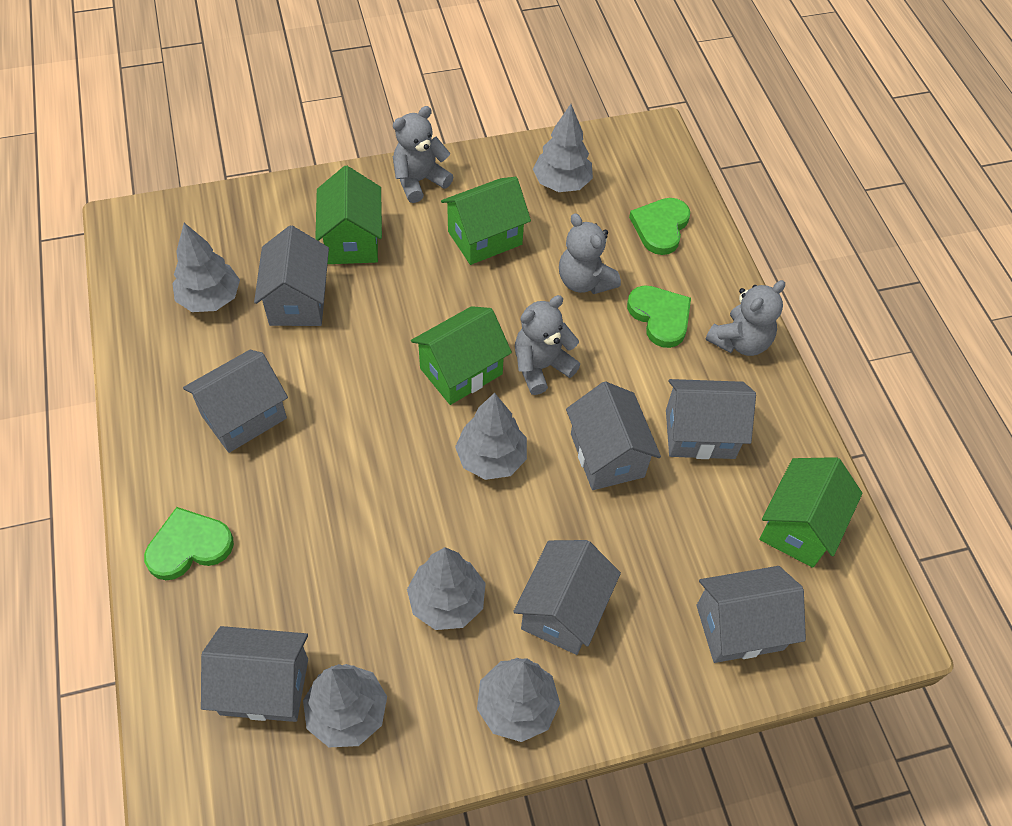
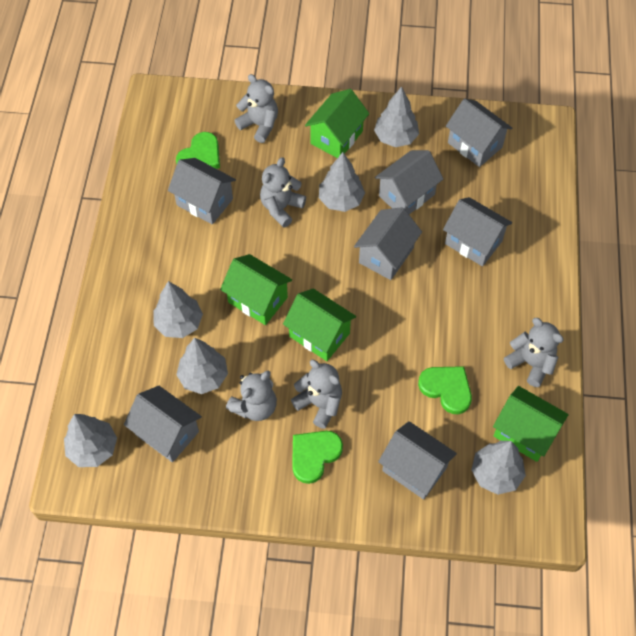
grey teddy bear: [393,106,453,203] [515,295,580,395] [559,213,621,294] [705,280,785,356] = 4 -> [226,371,277,421] [234,74,278,143] [260,157,306,228] [291,360,342,429] [504,318,564,387] = 5

